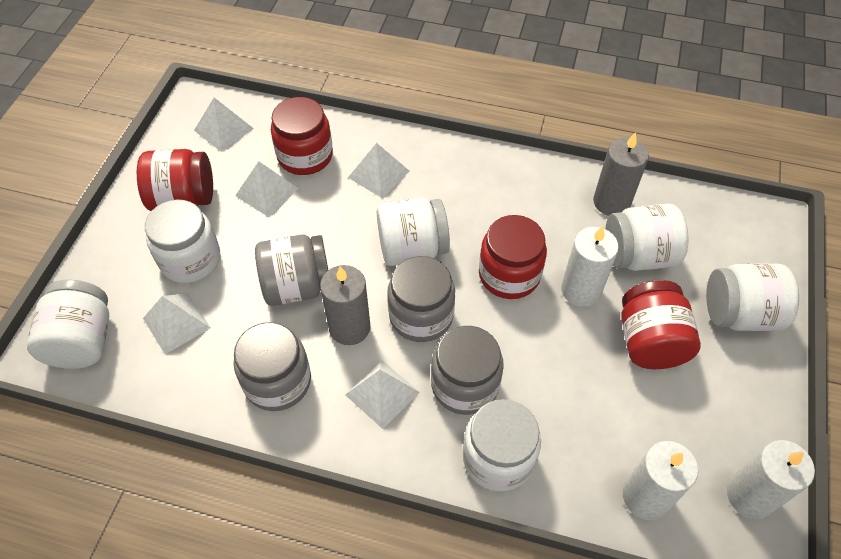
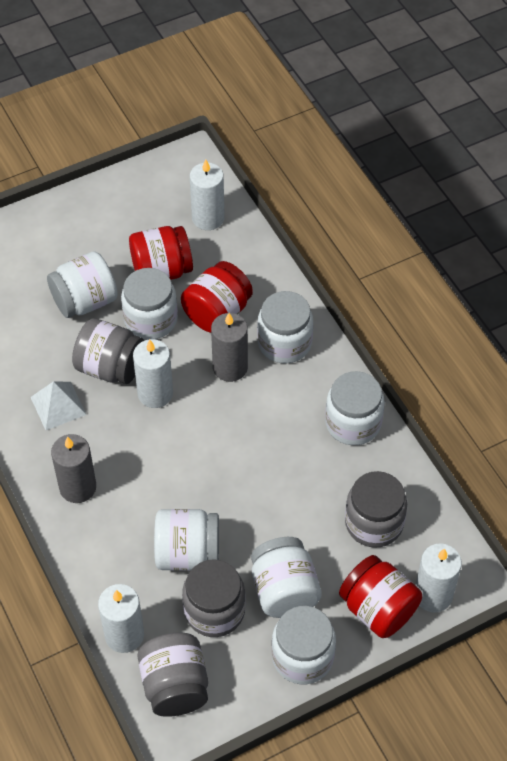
red jar: [137,149,213,211] [271,97,333,175] [479,215,547,299] [621,280,701,369] = 4 -> [129,226,193,280] [181,261,253,333] [339,555,422,638] = 3
white candle: [561,226,619,307] [623,441,698,520] [727,440,815,519] = 3 -> [98,584,144,653] [133,339,173,408] [190,160,225,230] [415,543,462,613] = 4
white jar: [27,279,109,369] [145,200,220,283] [377,198,450,266] [463,399,541,491] [605,204,688,271] [706,263,799,331] = 6 -> [47,251,118,318] [121,268,178,340] [154,509,219,571] [251,537,322,618] [257,291,313,363] [272,606,336,684] [325,371,385,445] = 7
white pyramid: [143,293,211,354] [194,98,254,152] [235,161,299,217] [345,360,420,429] [348,143,409,198] = 5 -> [31,381,86,430] = 1

